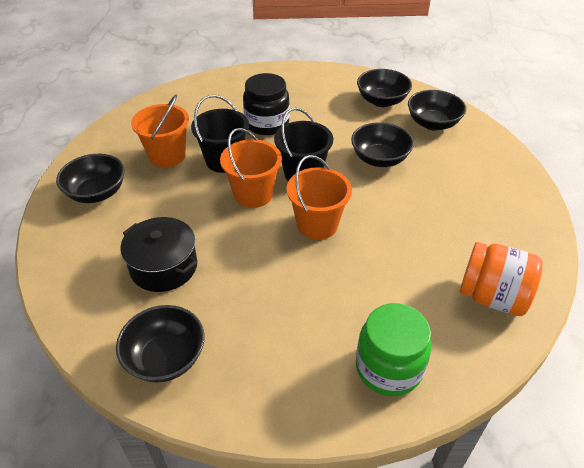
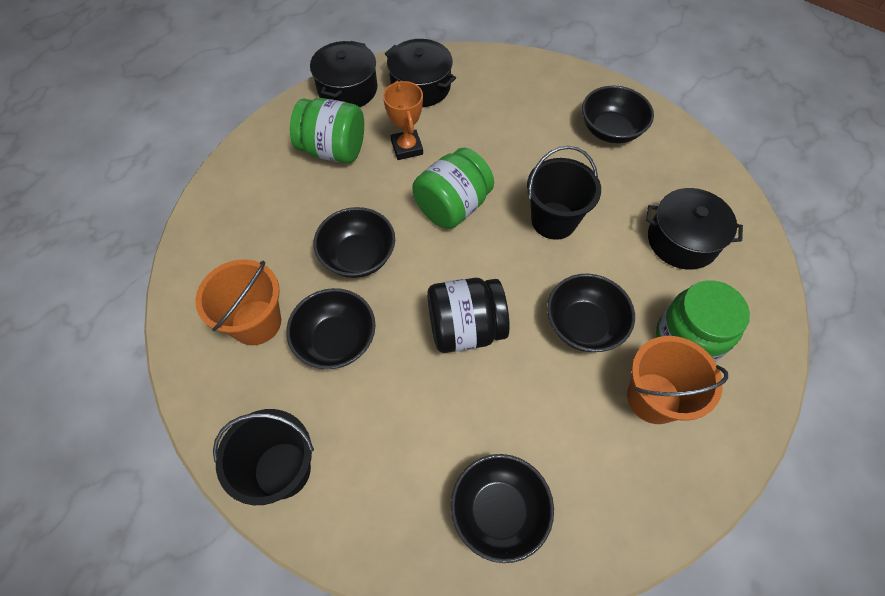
black pot: [121,217,197,292] = 1 -> [310,41,378,107] [385,39,456,107] [646,188,743,270] = 3
green jar: [356,303,431,396] = 1 -> [290,98,364,164] [413,148,494,229] [656,280,750,362] = 3
orange bucket: [131,95,189,167] [220,128,282,208] [286,155,352,240] = 3 -> [195,259,281,345] [627,336,728,424] = 2
orange jar: [460,242,543,316] = 1 -> none = 0
orange trophy: none = 0 -> [383,81,423,160] = 1

